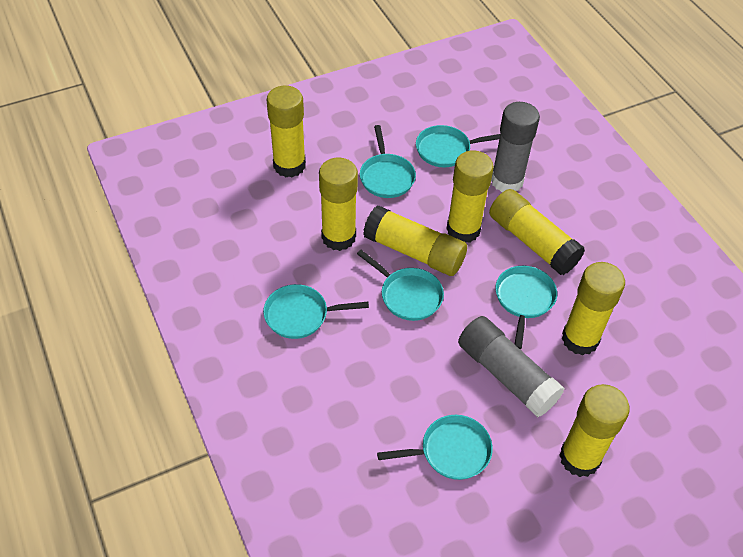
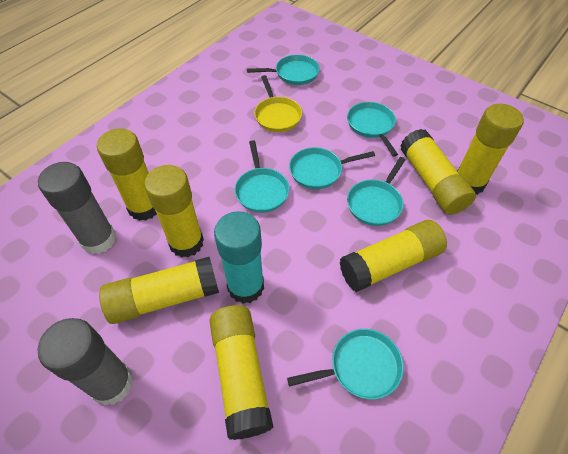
turquoise glue stick: none = 0 -> [214,211,264,304] = 1
yellow pan: none = 0 -> [254,75,302,132] = 1

